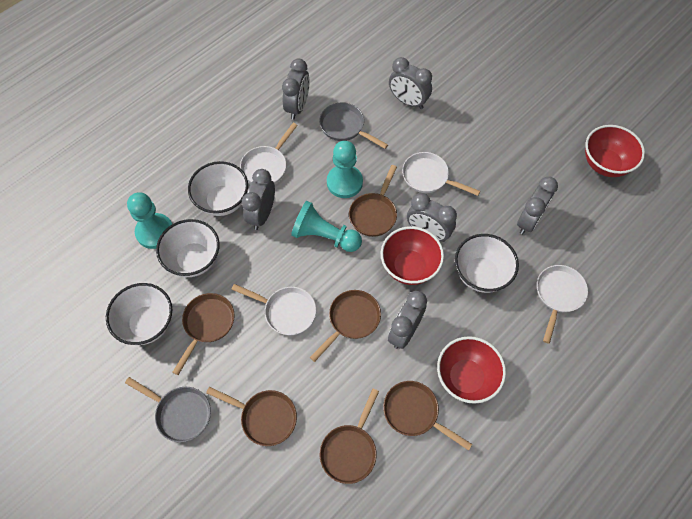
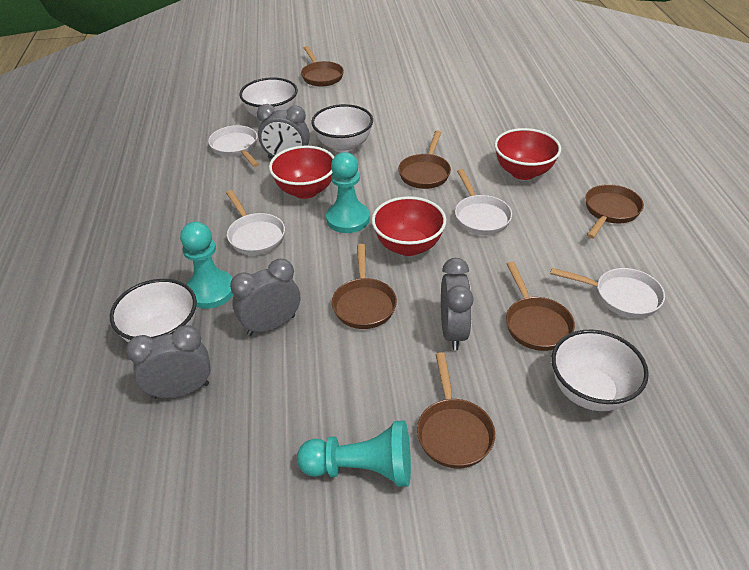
grey clock: [242,169,275,230] [282,59,309,119] [388,291,427,349] [389,57,432,109] [407,193,457,242] [517,177,558,235] = 6 -> [126,325,211,399] [230,259,300,336] [257,104,310,158] [441,258,474,350] = 4
grey pan: [125,377,211,442] [319,102,388,149] = 2 -> none = 0

